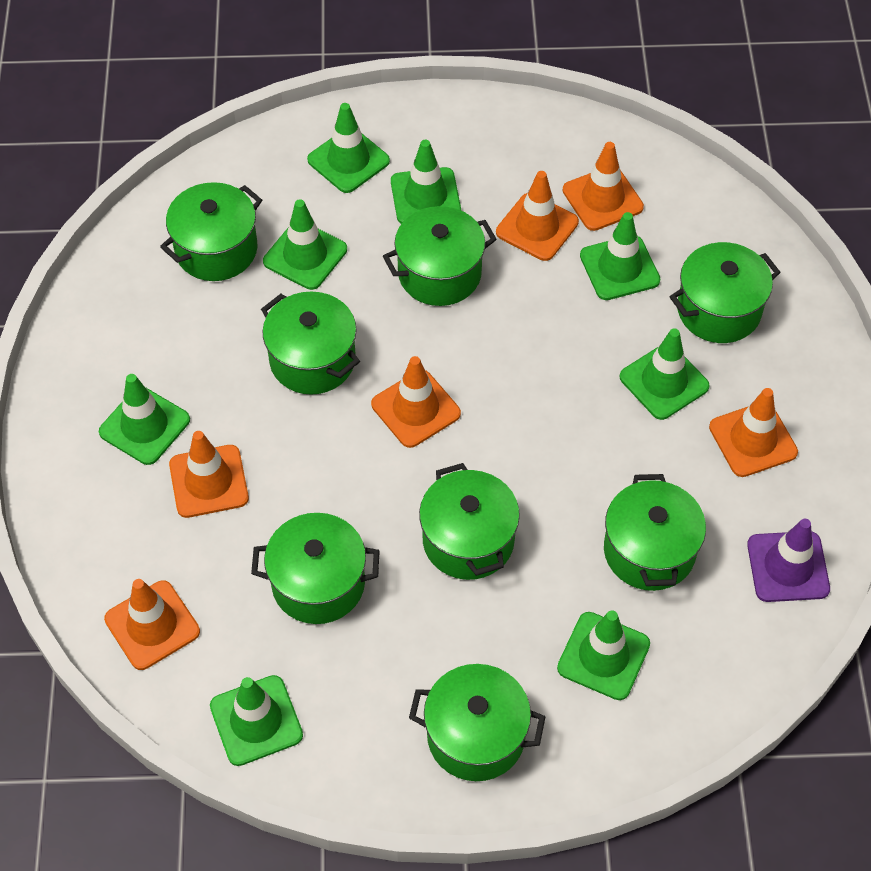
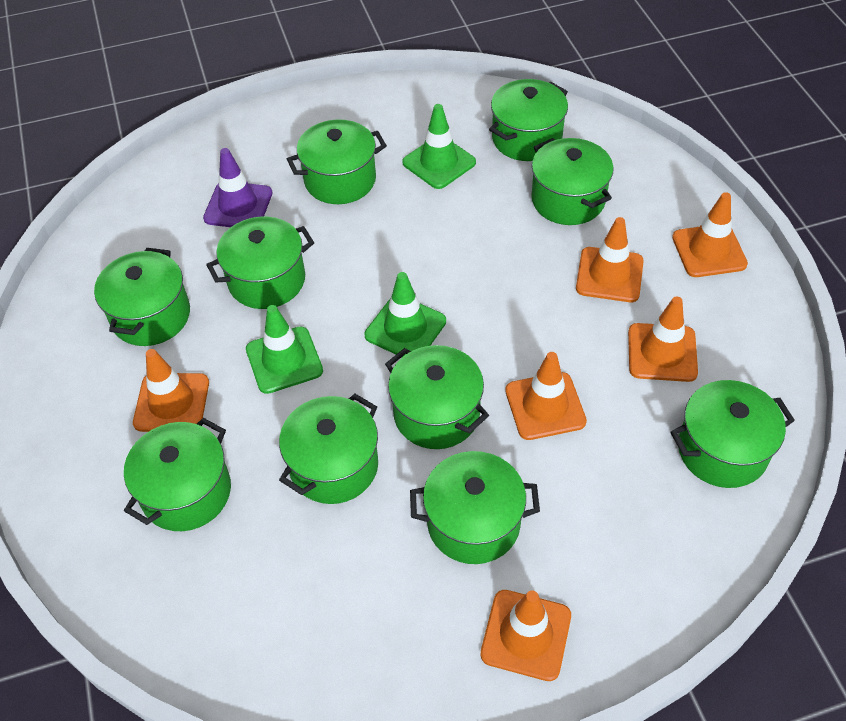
green pot: [160,182,262,281] [251,513,380,624] [261,292,360,395] [383,206,497,306] [409,664,546,781] [419,463,520,580] [604,474,706,591] [670,242,781,343] = 8 -> [94,248,190,346] [124,418,231,531] [206,217,314,309] [279,394,378,504] [287,119,387,204] [385,345,489,449] [410,451,540,564] [489,79,568,161] [531,138,614,225] [671,380,795,488] = 10
green traffic cone: [99,374,190,465] [210,675,303,766] [263,199,347,290] [307,103,390,193] [391,140,461,224] [557,611,650,700] [580,212,660,300] [620,328,710,420] = 8 -> [246,305,323,394] [365,272,446,357] [402,104,476,189] = 3

